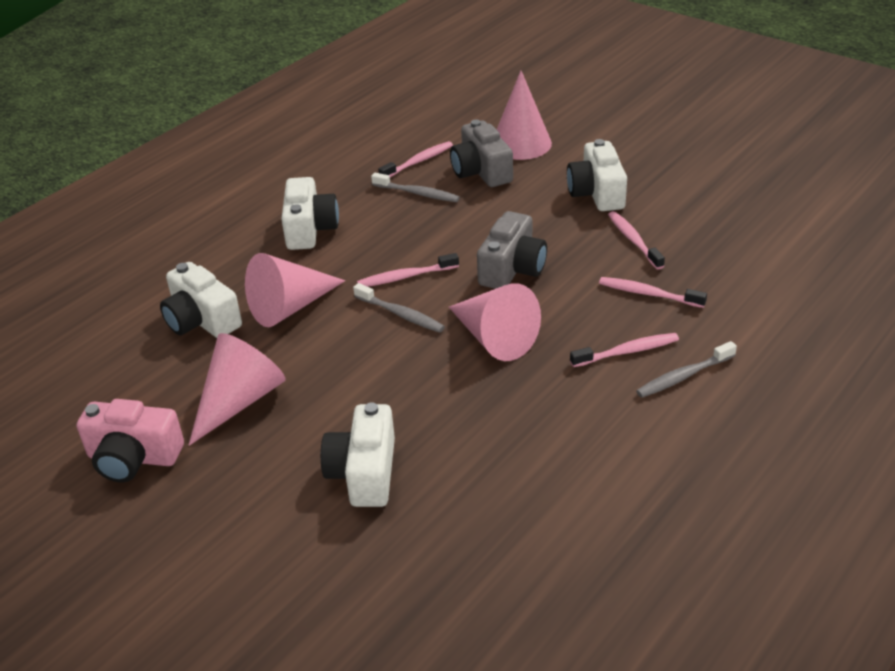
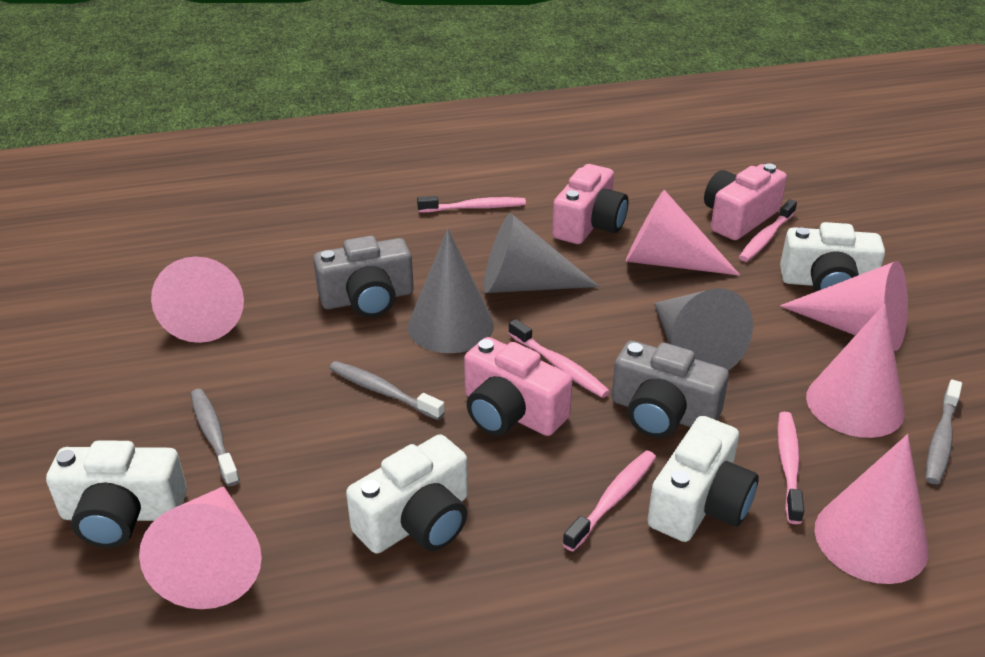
grey cone: none = 0 -> [408,229,494,353] [483,213,600,293] [654,288,753,371] = 3
pink camera: [77,399,184,482] = 1 -> [464,337,573,436] [552,164,629,244] [704,164,787,240] = 3
pink cone: [188,333,286,446] [245,253,345,327] [449,283,541,361] [497,71,552,160] = 4 -> [139,486,262,609] [151,256,244,343] [626,190,740,276] [780,261,908,351] [806,304,905,438] [814,434,929,584] = 6

